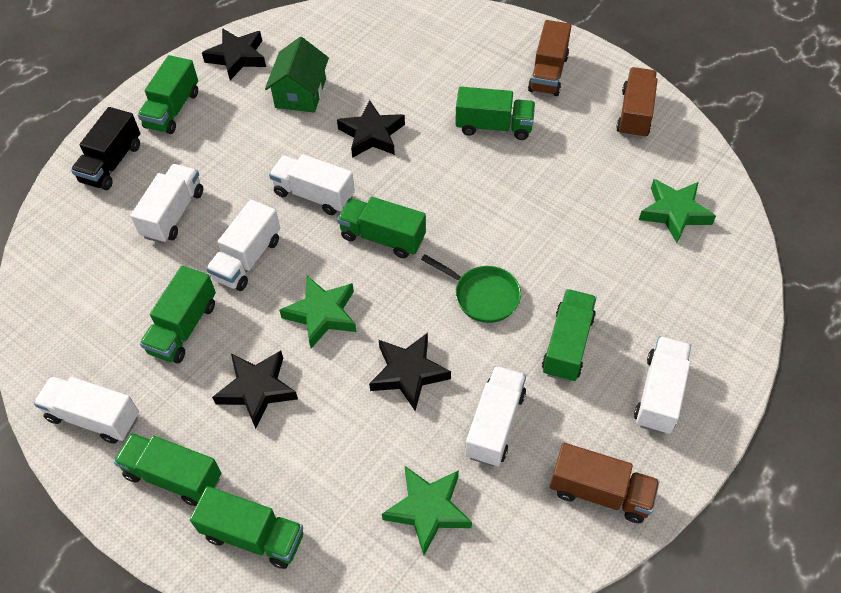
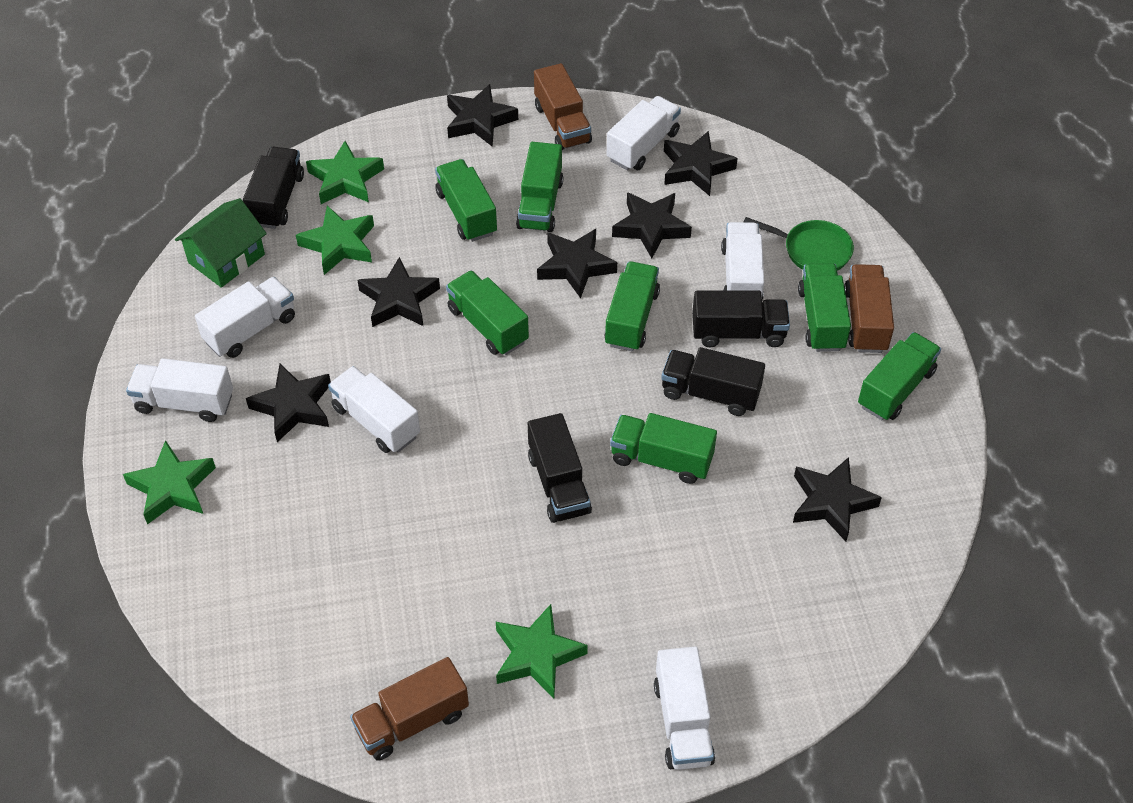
black star: [202,28,266,80] [212,351,298,429] [337,100,405,158] [369,333,451,411] = 4 -> [246,364,331,442] [358,257,440,327] [447,84,518,147] [537,229,617,298] [612,192,692,258] [664,131,738,196] [793,457,882,542] = 7
black truck: [71,107,140,190] = 1 -> [243,147,304,229] [528,413,592,523] [661,347,765,416] [692,291,790,347] = 4
green star: [279,276,356,349] [382,466,472,556] [639,179,716,243] = 3 -> [123,440,216,524] [296,206,374,275] [306,141,384,204] [496,604,588,698] = 4

